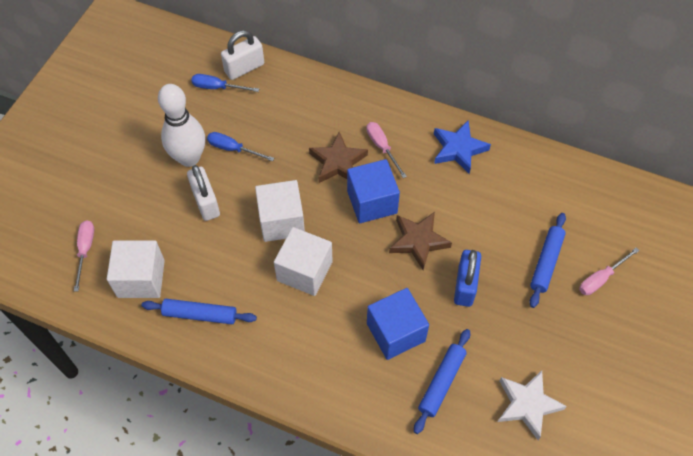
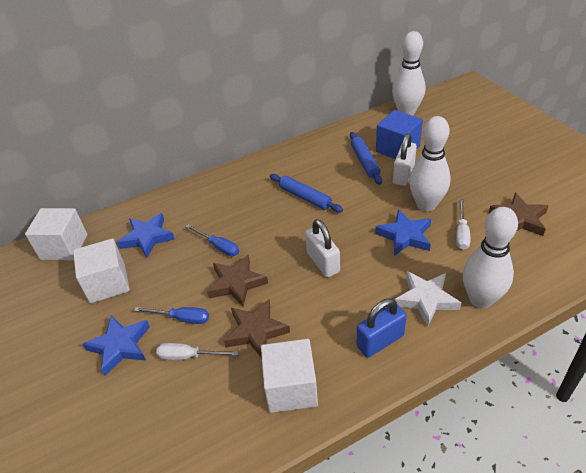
blue cube: [347,159,400,223] [367,288,429,360] = 2 -> [376,110,423,159] = 1
blue rolling pin: [141,299,257,324] [414,329,470,434] [529,213,566,308] = 3 -> [270,174,343,213] [350,132,382,185] = 2
blue star: [434,121,491,174] = 1 -> [83,315,150,376] [117,213,175,258] [375,209,431,256] = 3
brown star: [309,132,368,183] [389,212,452,270] = 2 -> [207,255,268,307] [224,299,290,358] [489,193,548,236] = 3
pink screwdriver: [74,220,94,292] [366,122,407,178] [579,248,639,295] = 3 -> none = 0
white bowling pin: [158,84,205,167] = 1 -> [392,31,425,116] [409,116,451,212] [463,207,518,309] = 3
white screwdriver: none = 0 -> [156,343,239,360] [456,199,470,250] = 2

